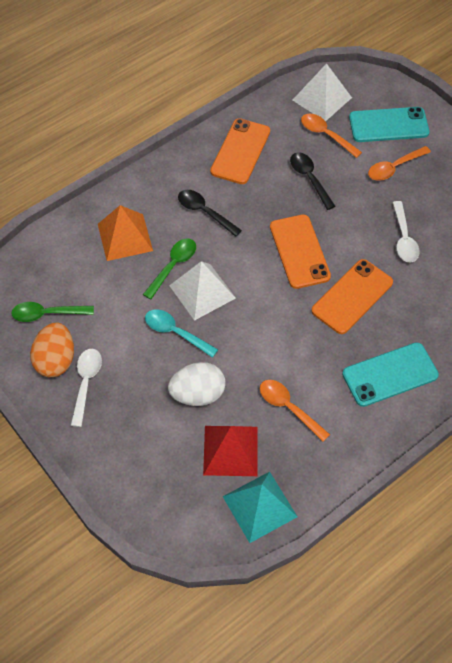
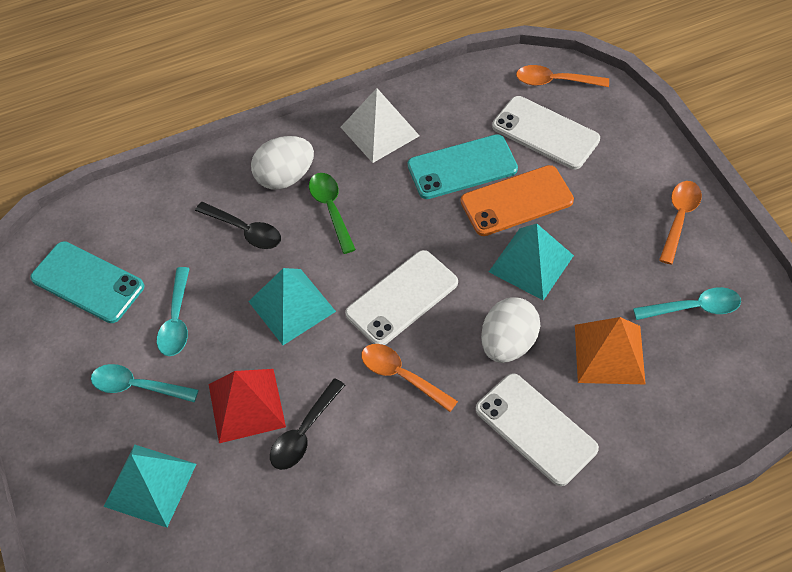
green spoon: [11,302,94,322] [143,239,196,299] = 2 -> [309,173,356,254] = 1
orange egg: [30,322,74,377] = 1 -> none = 0
orange phone: [210,118,270,184] [270,214,331,289] [311,259,393,334] = 3 -> [461,165,574,236] = 1
turquoise pyramid: [222,472,297,543] = 1 -> [104,444,196,527] [248,268,336,345] [489,223,574,301] = 3
turquoise spoon: [145,309,218,358] = 1 -> [91,364,199,402] [157,267,190,356] [633,287,741,320] = 3
white egg: [168,362,226,406] = 1 -> [251,136,314,190] [481,297,540,363] = 2
white phone: none = 0 -> [345,250,458,345] [476,373,599,486] [492,96,600,169] = 3
white pyramid: [169,261,236,321] [293,63,352,122] = 2 -> [341,88,420,163] = 1
white spoon: [71,349,102,427] [392,201,420,263] = 2 -> none = 0

